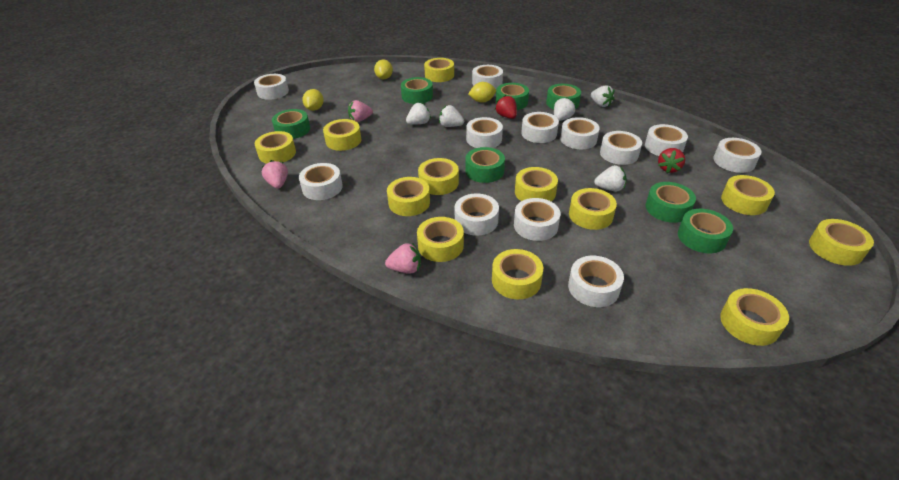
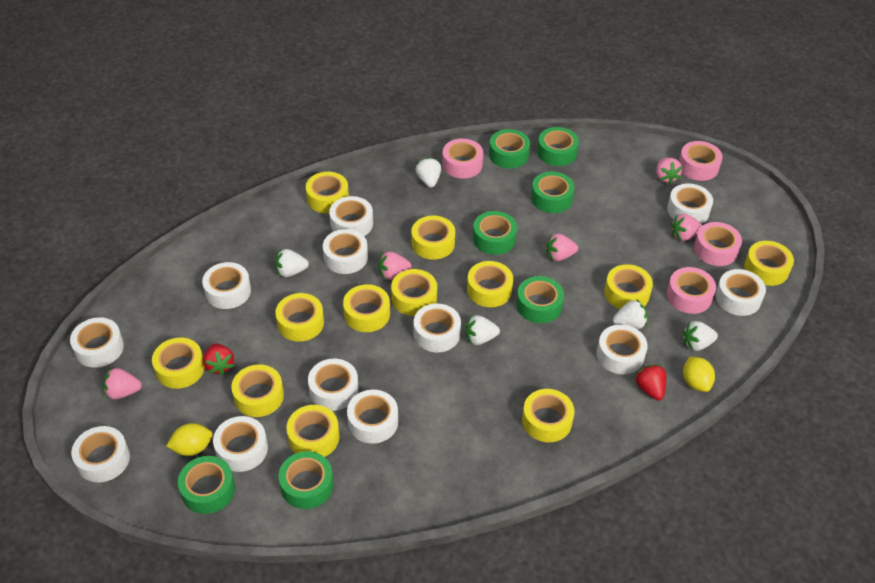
pink strawberry: [262,160,288,189] [348,100,373,122] [385,243,421,274] = 3 -> [103,368,142,399] [379,252,411,280] [546,234,578,261] [656,158,682,184] [671,214,702,241] = 5
pink tape: none = 0 -> [442,139,483,179] [667,267,716,314] [679,141,723,181] [694,222,742,266] = 4
yellow lemon: [302,89,324,111] [374,59,393,79] [468,82,496,103] = 3 -> [166,423,213,456] [683,356,715,392] = 2

